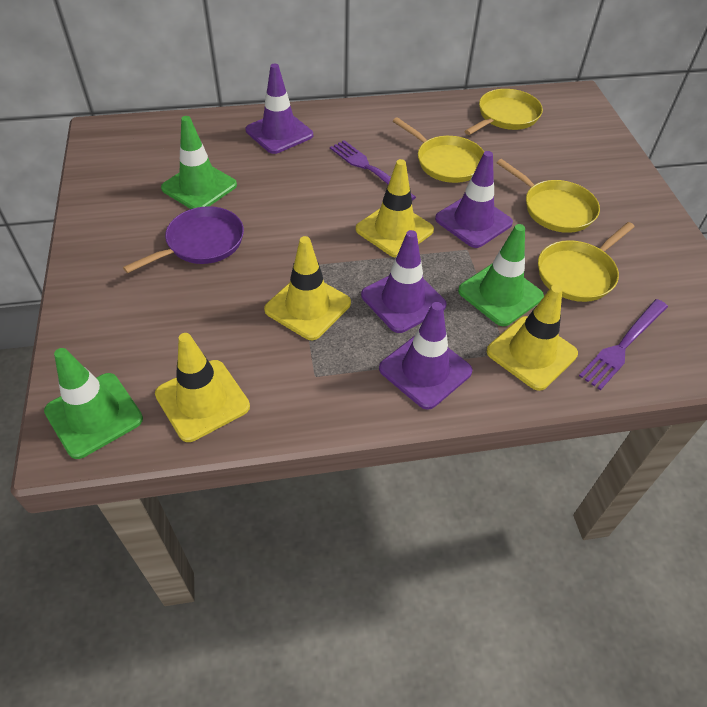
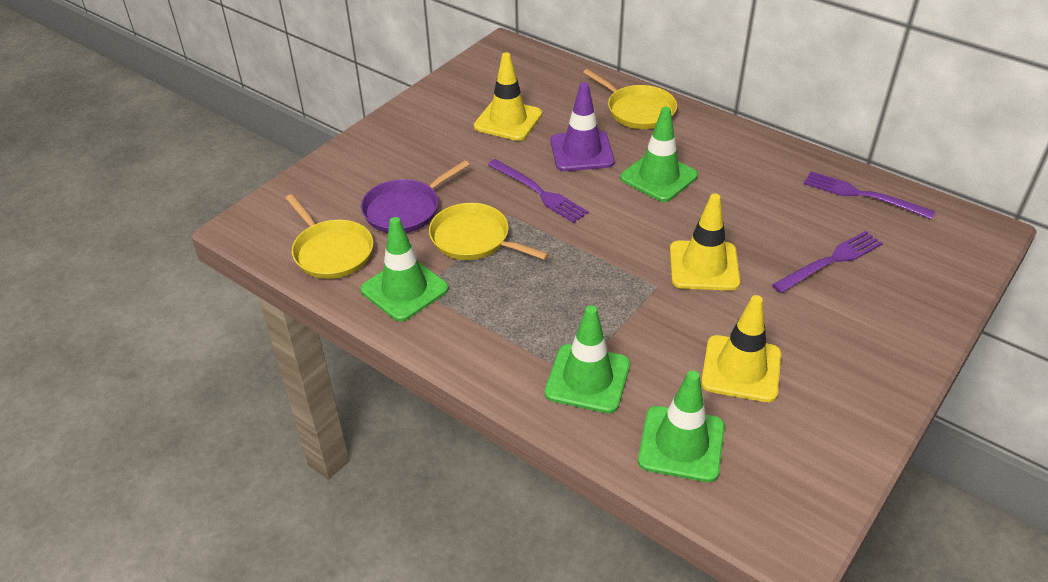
green traffic cone: [44,348,143,459] [161,116,237,209] [458,224,544,326] = 3 -> [360,217,449,321] [545,305,630,413] [620,107,698,202] [638,370,725,482] = 4
purple fork: [330,140,416,201] [579,299,668,390] = 2 -> [488,159,589,223] [772,231,883,293] [804,171,935,219] = 3
purple traffic cone: [246,64,313,154] [361,230,447,333] [379,302,473,410] [435,151,513,248] = 4 -> [551,82,615,171] = 1
yellow pan: [393,117,484,183] [465,89,543,135] [497,159,600,233] [538,222,635,302] = 4 -> [285,194,374,279] [429,203,549,260] [583,69,677,129] = 3
yellow traffic cone: [155,333,250,442] [264,236,351,340] [356,159,434,258] [487,285,578,391] = 4 -> [474,52,542,141] [670,194,740,291] [701,295,781,402] = 3

